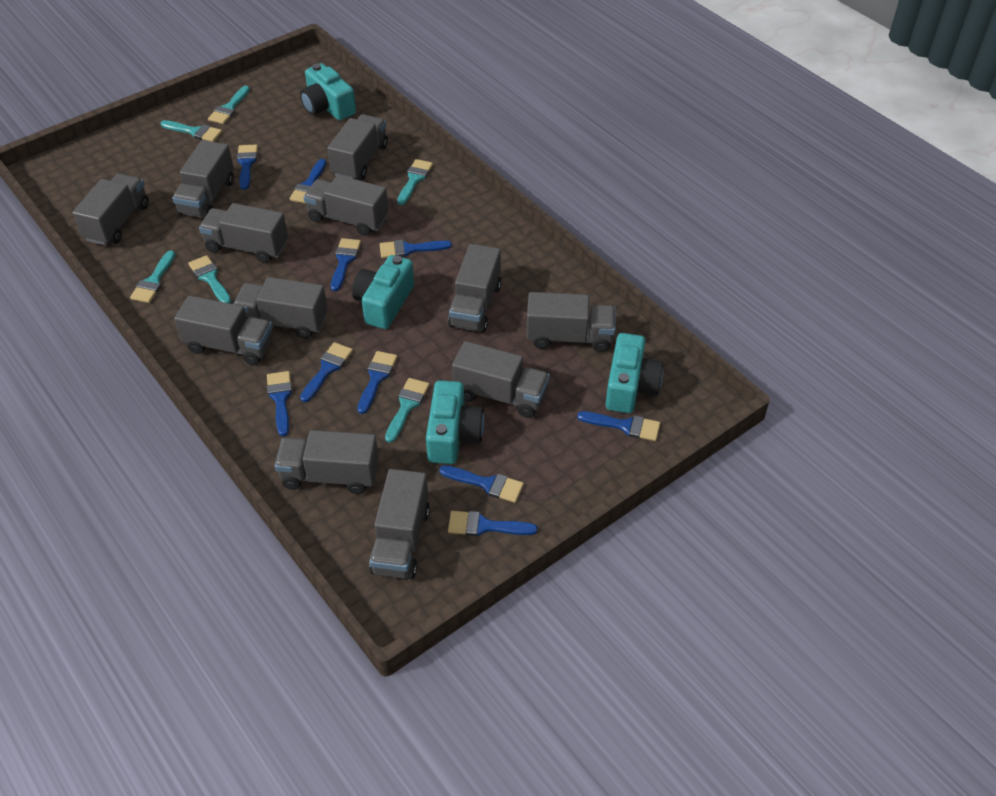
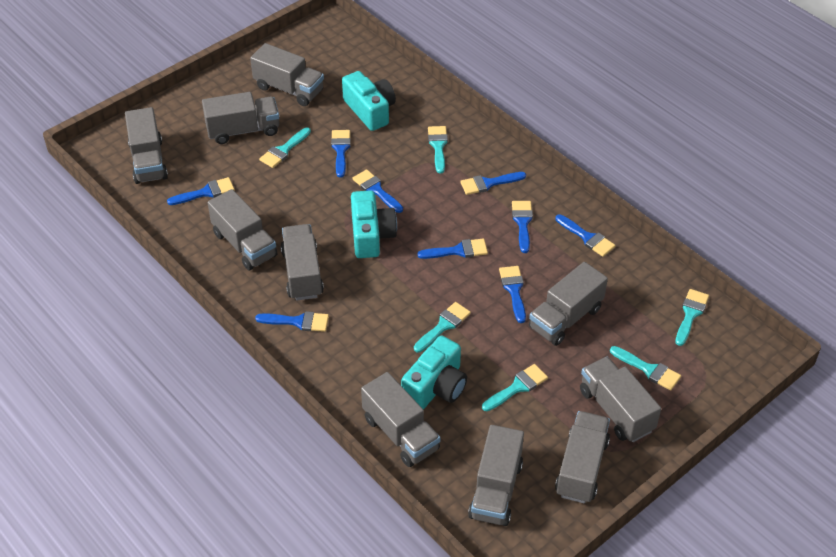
blue brush: [237,145,258,190] [267,371,292,436] [290,159,326,204] [300,342,353,402] [331,238,361,291] [357,351,397,414] [380,240,452,258] [439,465,524,503] [448,511,538,536] [577,411,660,441] = 10 -> [167,177,235,205] [255,311,329,332] [331,130,351,177] [352,169,403,213] [417,239,488,259] [460,172,526,195] [499,266,526,323] [512,201,533,253] [555,214,615,257] = 9
grey truck: [72,173,149,245] [172,140,234,218] [174,295,273,366] [199,203,288,263] [234,277,328,339] [275,430,379,494] [304,175,389,236] [327,114,388,180] [369,469,430,579] [448,244,501,333] [452,341,550,418] [526,292,616,352] = 12 -> [125,107,168,184] [202,92,279,144] [208,189,278,270] [250,43,324,106] [281,224,324,301] [361,372,440,467] [468,425,524,526] [529,262,608,346] [555,411,610,503] [580,357,661,442] = 10
turquoise camera: [300,63,356,120] [352,255,414,329] [426,380,485,464] [605,333,663,413] = 4 -> [342,71,396,131] [351,190,397,258] [401,336,467,409] = 3

